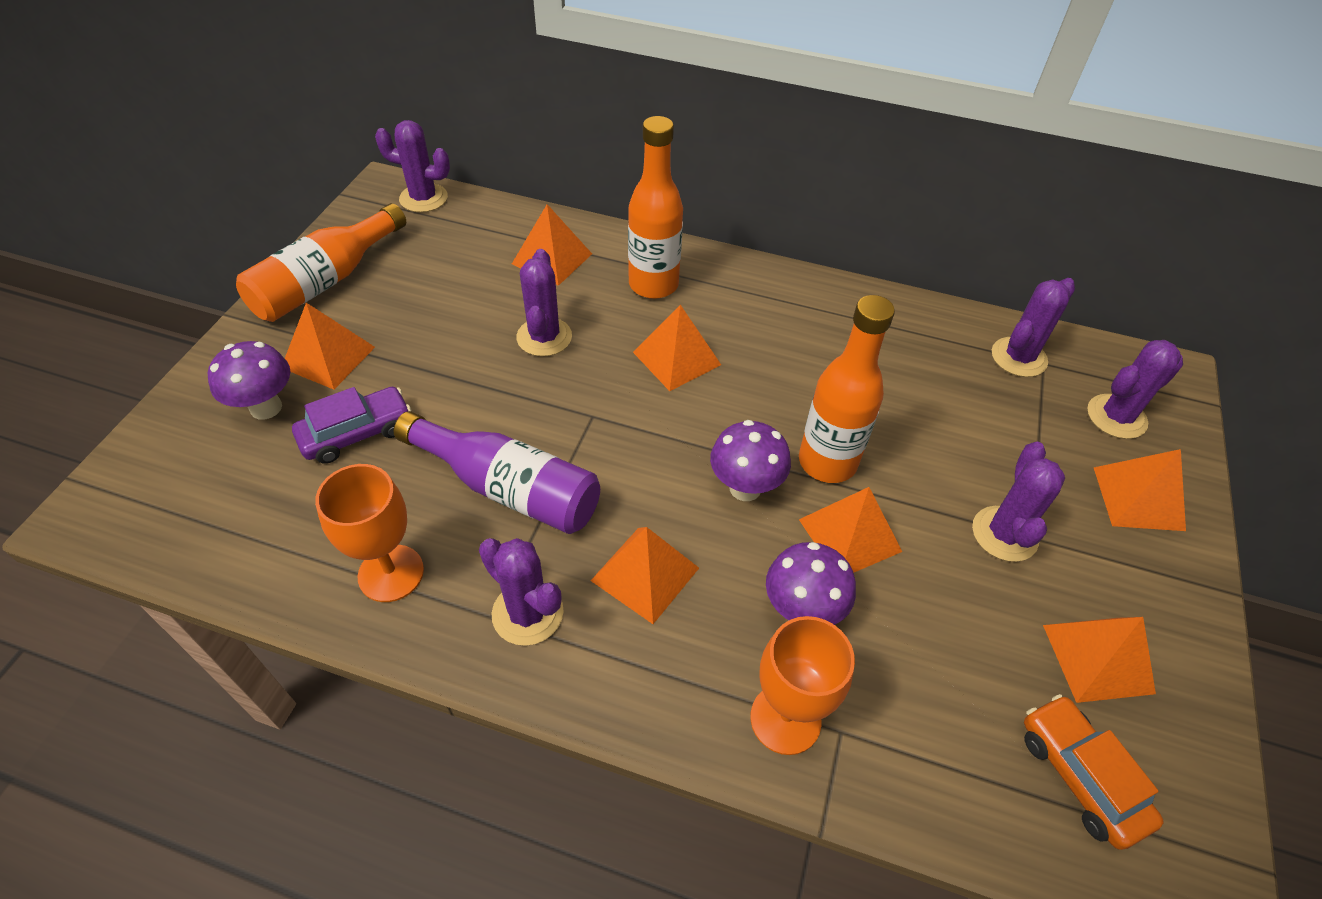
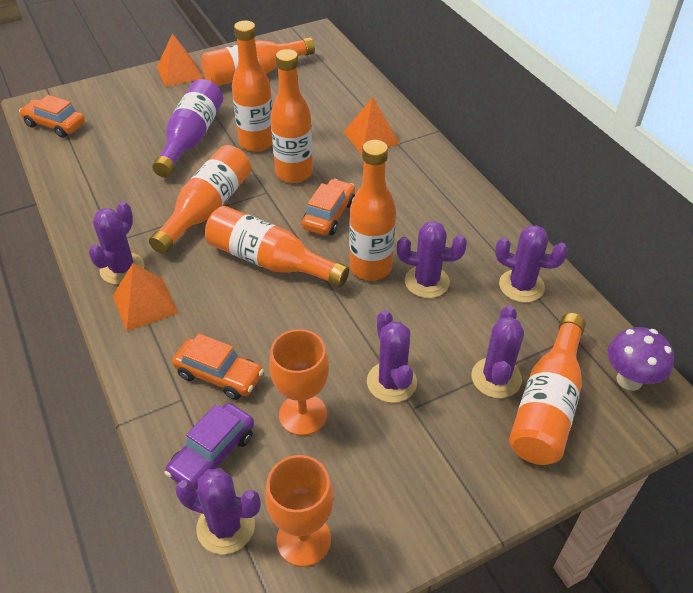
orange bottle: [236,203,406,322] [628,116,683,299] [799,295,895,483] = 3 -> [149,145,251,254] [201,37,315,86] [205,206,349,288] [232,21,273,152] [270,49,313,183] [349,140,396,281] [509,313,586,465] = 7
orange car: [1024,694,1163,850] = 1 -> [19,95,85,138] [172,334,264,400] [302,179,355,235] = 3
orange pyramid: [285,303,375,389] [512,204,592,286] [591,527,699,624] [633,305,721,391] [799,487,902,573] [1043,617,1156,703] [1094,449,1186,531] = 7 -> [113,263,178,331] [157,33,203,87] [344,97,400,154] = 3
purple mushroom: [207,341,290,420] [710,420,791,501] [766,542,856,625] = 3 -> [608,327,674,391] = 1

